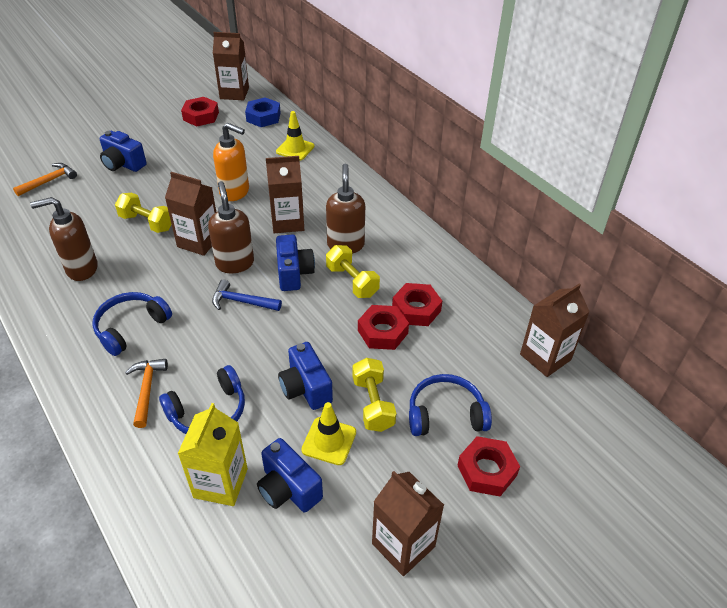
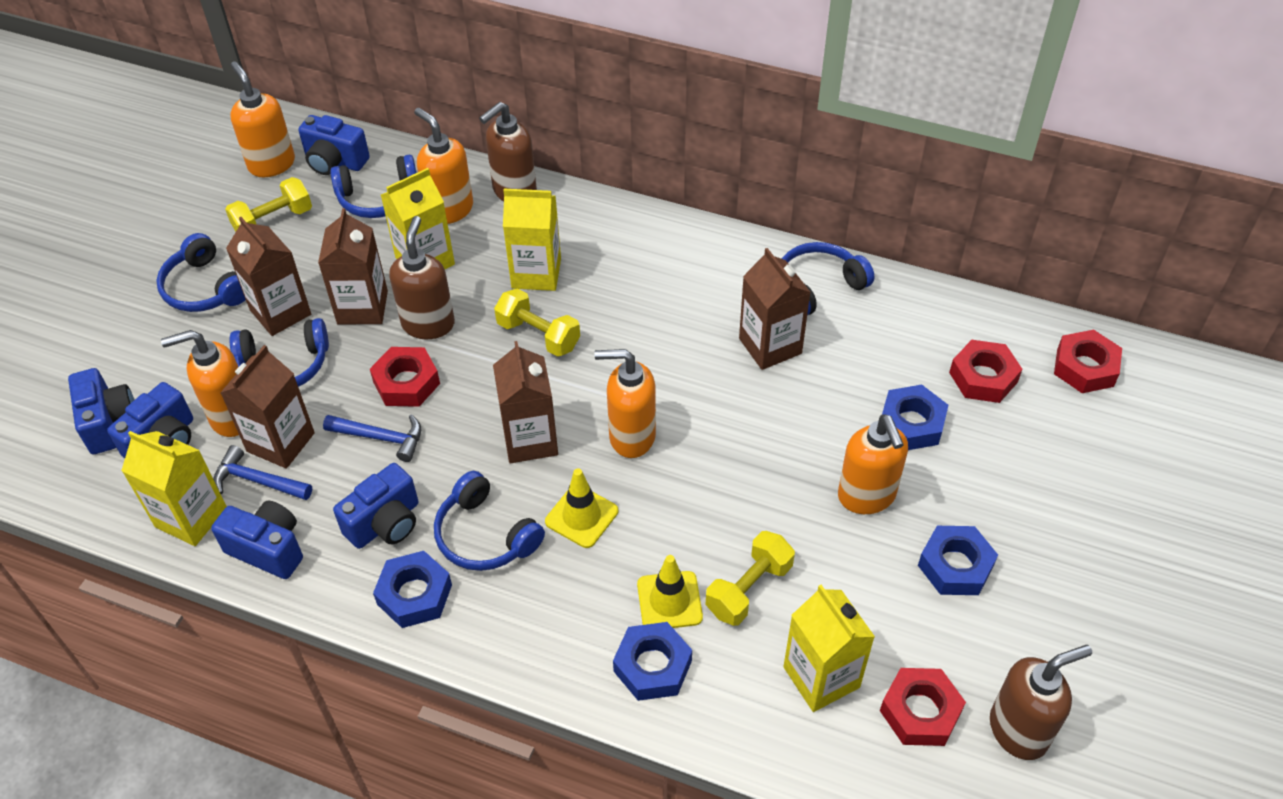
blue camera: [100,131,147,172] [257,438,323,513] [276,235,315,291] [278,342,333,410] = 4 -> [68,368,135,454] [107,382,193,458] [211,501,303,579] [298,115,370,175] [333,463,418,549] = 5
blue hammer: [212,279,282,311] = 1 -> [213,445,312,500] [323,414,421,462] = 2
blue headphones: [92,292,172,356] [159,365,245,434] [409,374,492,436] = 3 -> [156,233,246,312] [229,318,329,387] [330,155,416,218] [434,471,545,571] [782,242,875,316] = 5
blue nut: [245,97,281,127] = 1 -> [373,551,452,628] [613,622,692,701] [882,385,949,450] [918,526,998,595] = 4
orange hammer: [13,163,77,196] [125,359,168,428] = 2 -> none = 0
orange soap dispenser: [213,123,249,201] = 1 -> [161,330,239,437] [230,61,295,177] [414,108,473,224] [594,349,656,458] [838,414,908,514] = 5
yellow carton: [178,403,248,506] = 1 -> [121,431,227,546] [381,168,455,269] [503,189,561,291] [783,585,875,712] = 4

